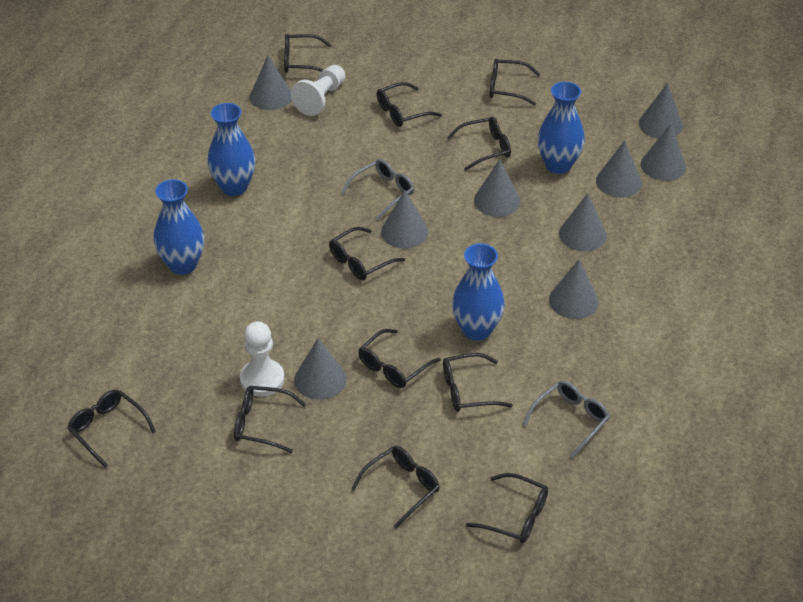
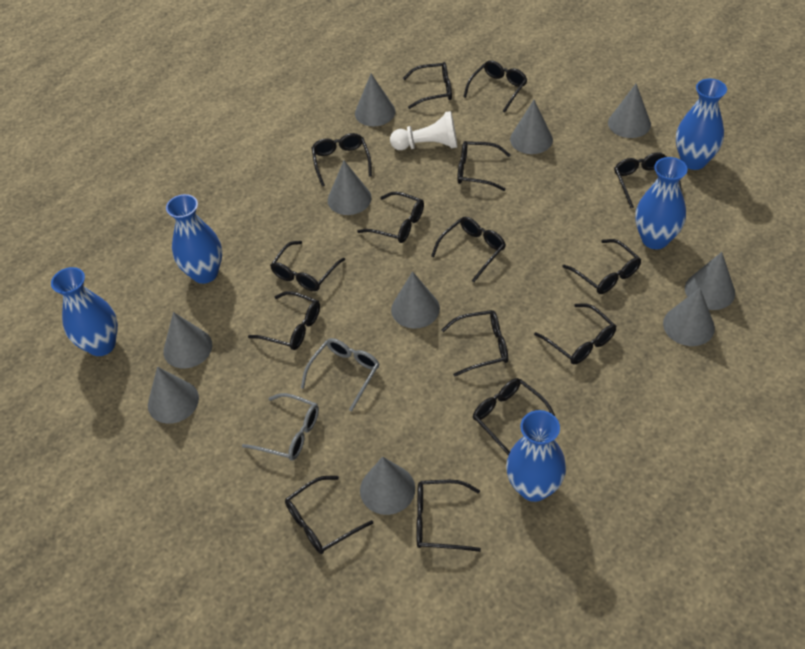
black glasses: [67,390,156,468] [234,386,306,453] [284,34,331,73] [329,227,405,280] [351,446,440,529] [358,329,440,388] [377,82,442,127] [443,353,513,412] [447,117,511,171] [466,473,548,544] [490,58,540,106] = 11 -> [248,291,320,350] [270,241,345,291] [285,476,373,554] [311,133,372,186] [357,192,424,243] [403,62,452,109] [416,480,481,552] [431,217,506,282] [441,310,508,377] [457,141,511,191] [463,60,528,113] [473,378,555,455] [534,303,616,364] [563,239,641,294] [614,152,681,208] = 15
blue vase: [154,179,204,275] [207,103,255,196] [452,244,505,341] [538,82,585,174] = 4 -> [51,267,118,356] [166,194,222,284] [506,410,566,502] [635,157,688,249] [676,79,727,170] = 5
grey cone: [250,55,291,110] [294,338,347,400] [381,190,428,248] [474,159,520,217] [549,259,599,319] [559,193,607,251] [596,140,642,198] [639,83,683,139] [641,124,686,181] = 9 -> [148,367,199,424] [163,312,212,368] [328,161,372,215] [355,74,396,126] [360,456,415,515] [391,271,440,329] [510,100,553,154] [608,84,651,138] [663,288,715,346] [685,252,735,310] = 10
white pawn: [240,321,284,397] [291,65,345,116] = 2 -> [390,111,457,150] = 1

